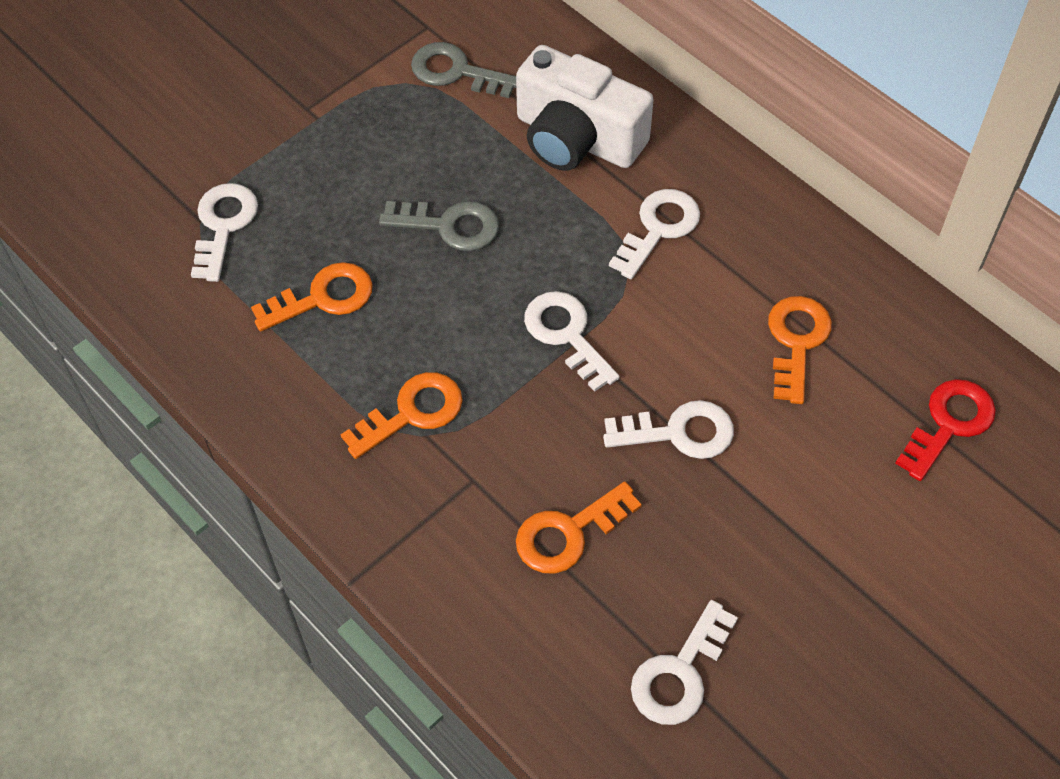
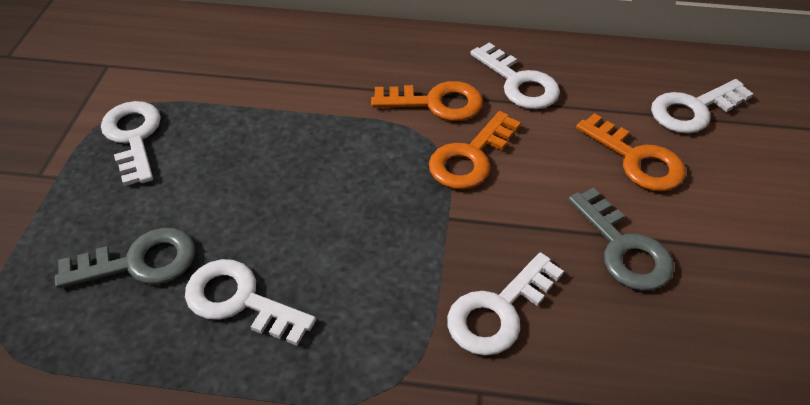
orange key: [251,262,373,332] [341,372,463,459] [516,481,642,574] [768,296,832,404] = 4 -> [371,81,483,121] [429,111,521,189] [576,113,685,191] = 3
red key: [895,379,996,481] = 1 -> none = 0
white camera: [516,45,654,171] = 1 -> none = 0

